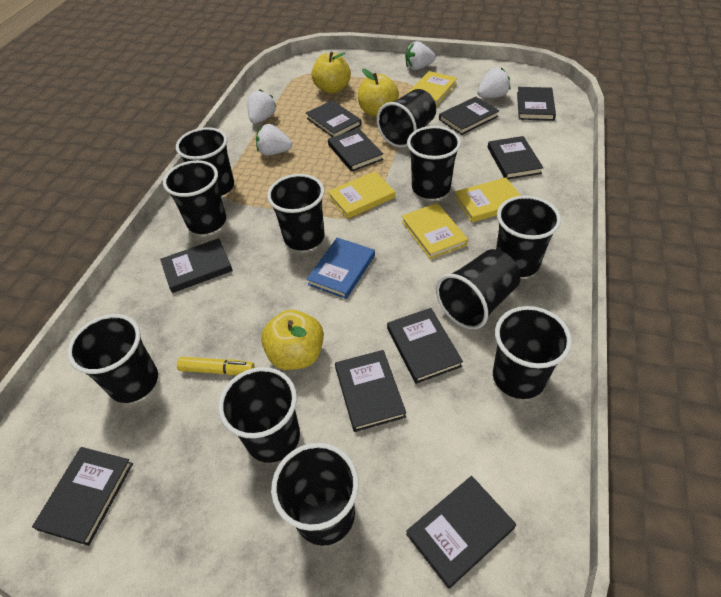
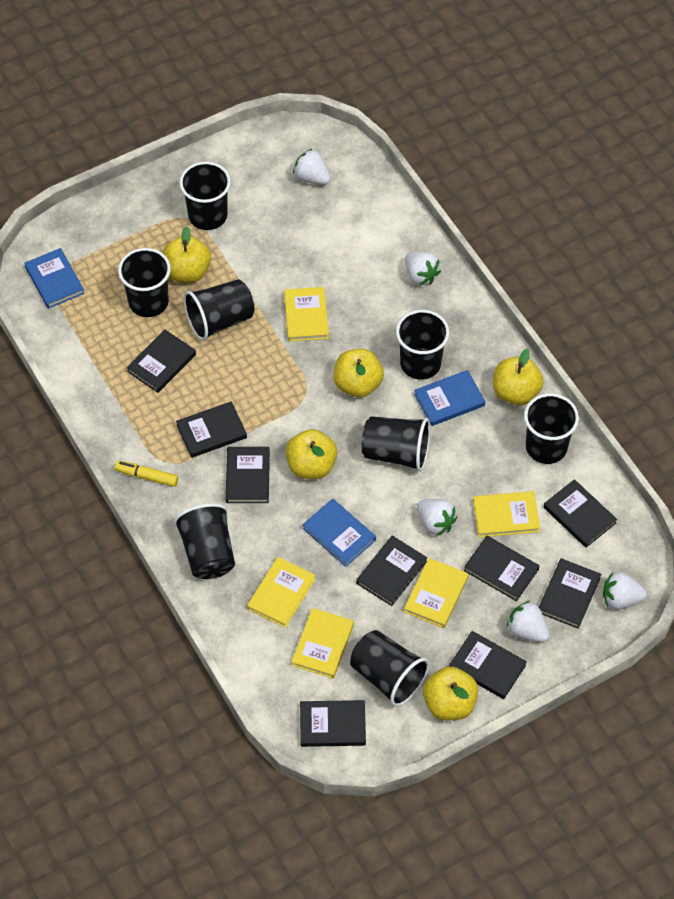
black book: [32,447,133,546] [160,238,233,293] [306,100,362,137] [328,128,383,172] [335,350,406,432] [387,308,463,384] [406,476,516,589] [439,97,499,135] [488,136,544,179] [517,87,556,121] = 10 -> [127,329,196,393] [176,401,247,458] [226,447,270,503] [300,700,366,747] [356,536,427,606] [449,631,527,699] [464,536,539,601] [539,558,601,629] [543,479,617,548] = 9
black cup: [67,314,158,403] [163,160,226,234] [176,127,234,196] [218,367,300,463] [267,174,325,251] [271,443,359,546] [377,89,436,148] [407,126,461,199] [436,249,521,329] [493,306,572,399] [496,196,561,277] = 11 -> [118,248,171,317] [174,503,235,579] [179,162,231,230] [184,279,254,341] [350,630,430,707] [362,416,430,472] [396,310,449,380] [524,393,579,464] = 8
blue book: [306,238,375,299] = 1 -> [24,248,85,309] [303,499,376,567] [414,370,485,426] = 3
white strawberry: [248,90,277,123] [256,124,292,156] [405,41,436,70] [477,68,510,98] = 4 -> [293,149,331,185] [405,252,441,285] [417,499,457,536] [506,601,550,642] [603,572,647,610] = 5
yellow apple: [261,310,324,370] [312,52,351,94] [358,69,399,117] = 3 -> [163,226,211,283] [286,429,337,479] [334,349,384,397] [423,666,478,720] [493,349,544,405] = 5
yellow book: [328,171,395,219] [402,203,468,259] [408,71,457,106] [454,177,521,222] = 4 -> [247,557,316,628] [284,287,329,342] [292,608,354,679] [404,558,469,628] [473,491,540,538] = 5

